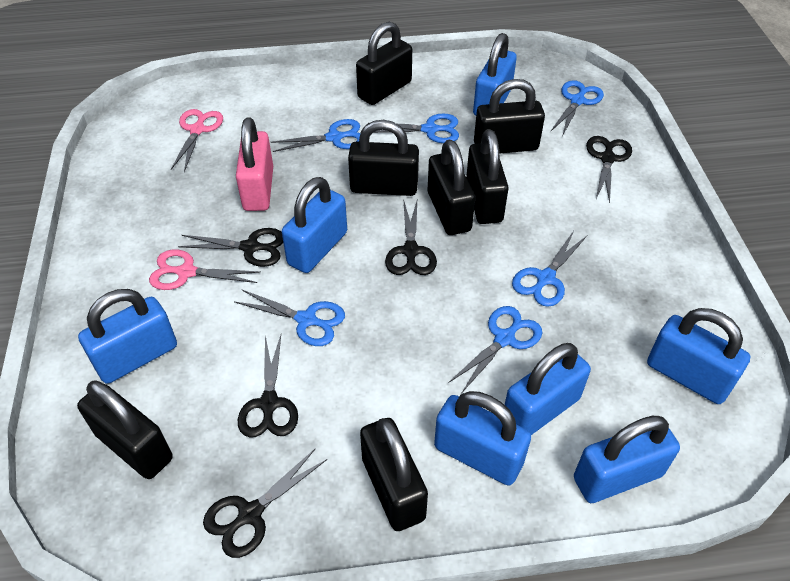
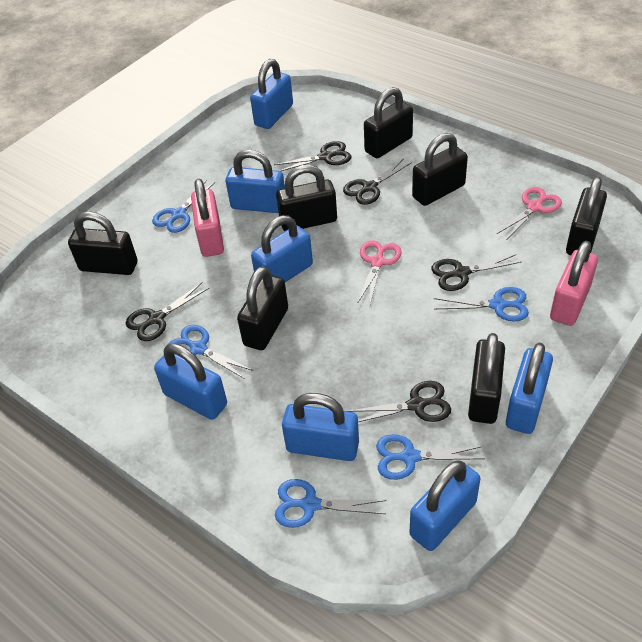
blue scissors: [235,290,345,346] [271,119,360,152] [373,113,459,143] [448,306,542,394] [512,231,587,307] [550,80,604,136] = 6 -> [152,180,215,233] [168,325,253,379] [275,479,386,528] [376,434,485,480] [434,287,529,322] = 5
pink padlock: [236,117,273,211] = 1 -> [191,179,224,257] [550,241,598,326] = 2

